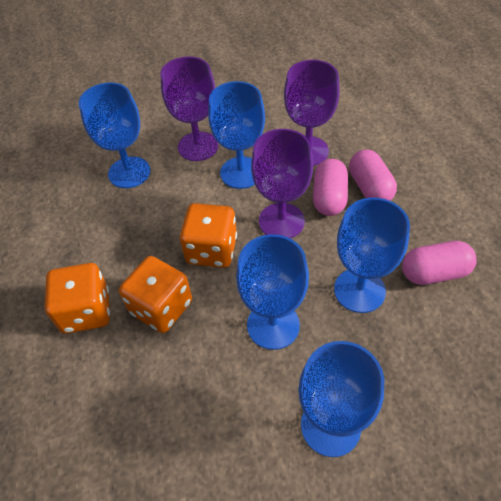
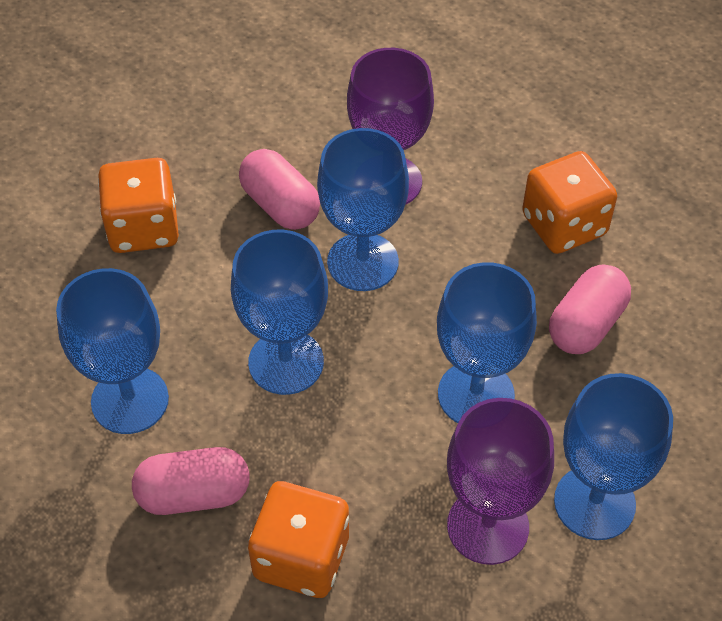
purple goblet: [160,56,218,161] [251,129,313,238] [284,60,340,166] = 3 -> [347,48,434,205] [447,398,554,565] = 2

